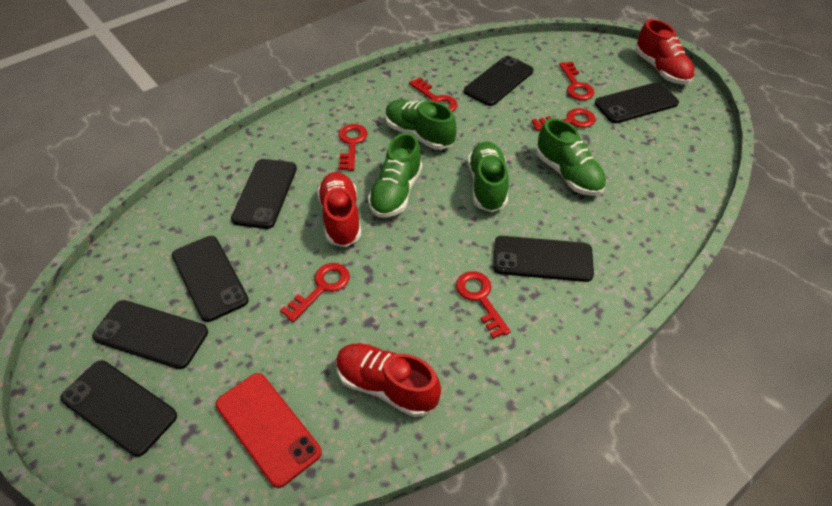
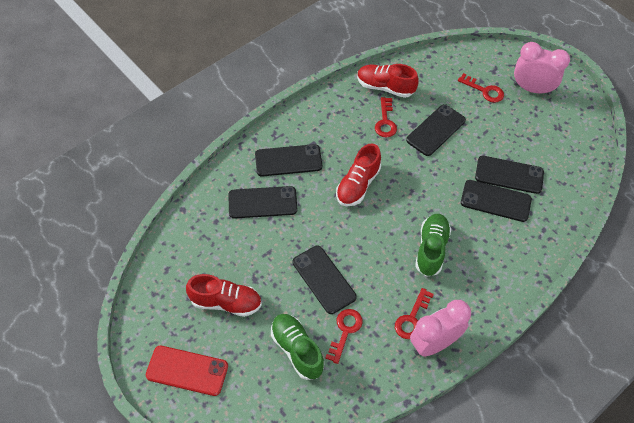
black phone: [60,360,177,457] [92,300,208,369] [172,236,249,322] [231,159,297,229] [464,56,533,106] [493,236,594,282] [595,82,679,123] = 7 -> [228,186,297,219] [255,144,322,177] [293,246,357,314] [406,104,466,156] [461,180,532,222] [475,156,544,194] = 6
green shoe: [368,133,422,218] [385,99,457,150] [468,141,509,212] [536,118,606,196] = 4 -> [271,314,324,380] [415,214,451,277] = 2
pink clock: none = 0 -> [410,300,471,357] [514,42,570,95] = 2
red key: [280,263,350,322] [338,124,367,171] [409,77,458,112] [456,271,511,339] [532,108,596,131] [559,62,594,100] = 6 -> [325,309,363,364] [375,97,397,138] [395,288,434,339] [458,73,504,103] = 4

